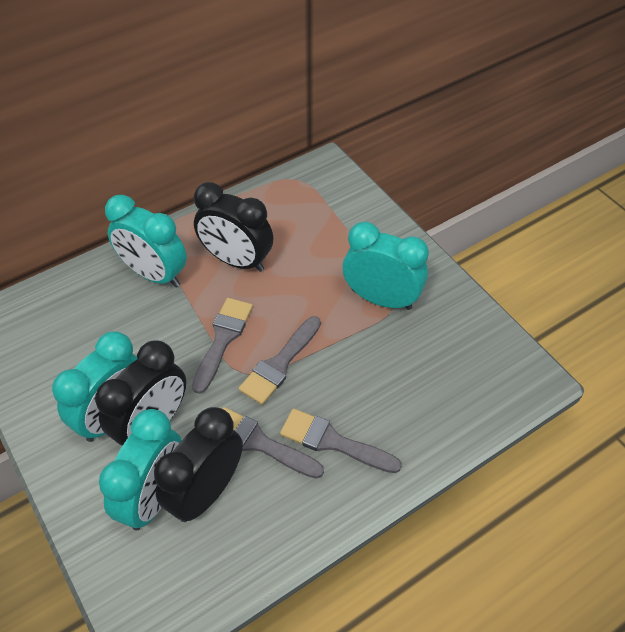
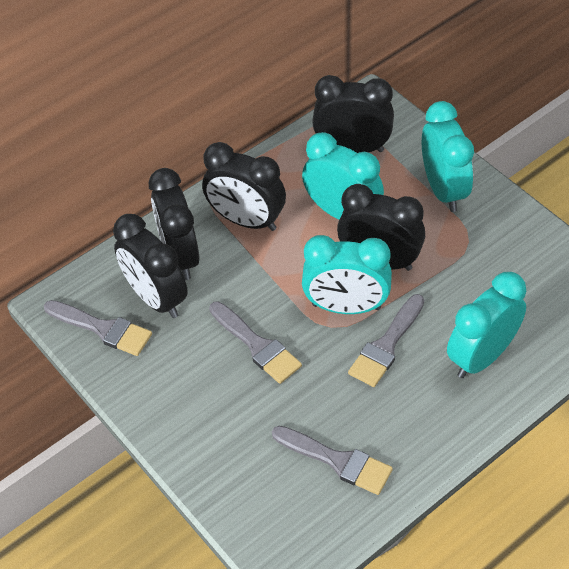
black clock: [95,340,186,446] [154,407,243,522] [194,182,273,272] = 3 -> [113,214,188,318] [149,168,199,280] [202,142,286,231] [312,75,394,153] [337,184,425,271] = 5

